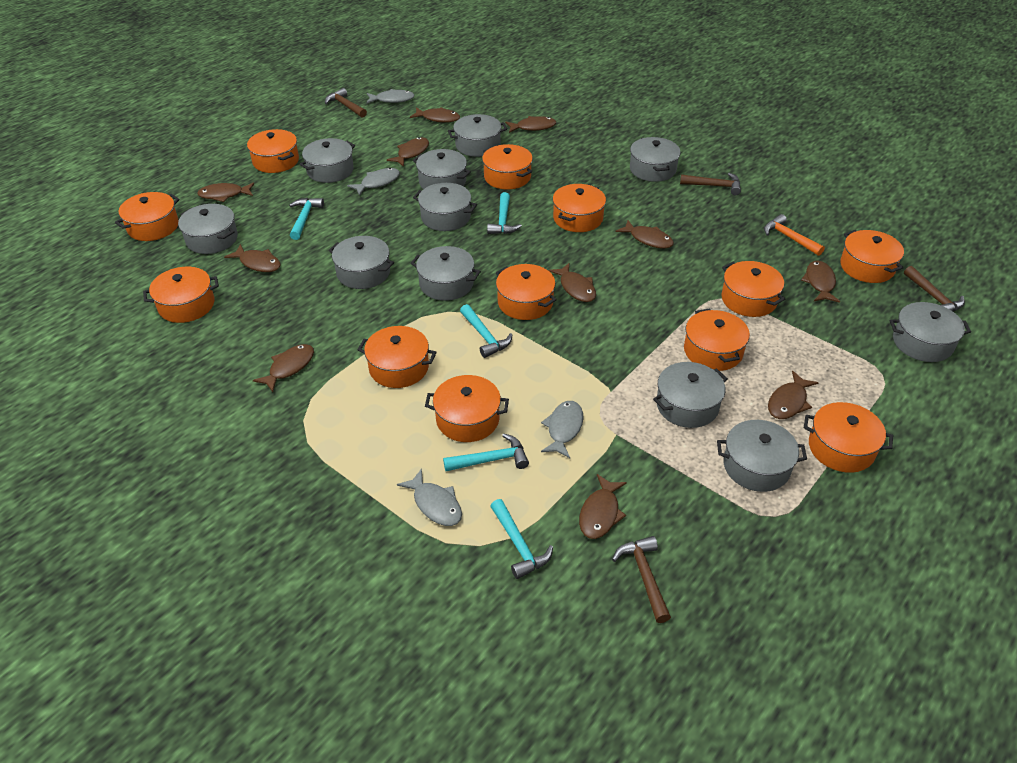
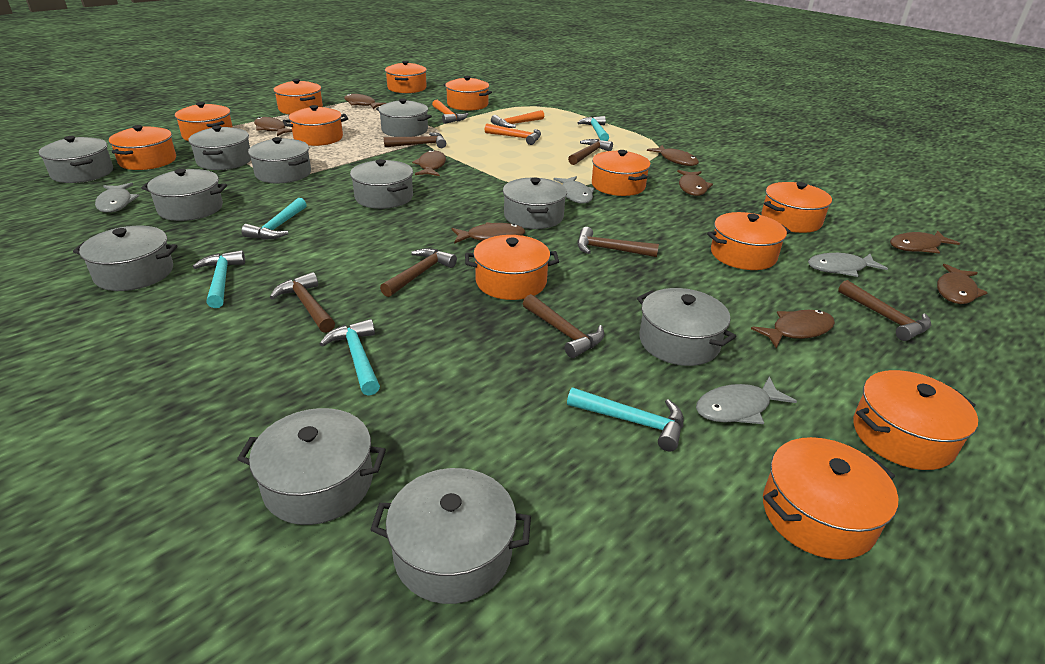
brown fish: [197,183,254,202] [224,244,281,272] [253,344,314,392] [387,137,429,167] [410,107,460,123] [505,116,556,133] [548,263,596,302] [579,474,627,539] [616,220,674,249] [768,371,819,419] [801,261,840,303] = 11 -> [254,117,292,136] [344,94,386,109] [412,150,446,176] [452,222,525,244] [647,145,699,166] [677,170,713,196] [751,310,835,349] [890,231,960,253] [937,264,988,304] = 9
brown hammer: [325,88,367,118] [612,536,671,623] [680,173,741,195] [904,266,965,312] = 4 -> [270,272,335,333] [380,248,457,297] [384,132,446,148] [523,294,605,358] [568,139,613,165] [577,227,659,257] [838,280,931,341] = 7
orange hammer: [764,214,825,256] = 1 -> [432,100,468,124] [485,124,541,145] [491,110,544,128] = 3

